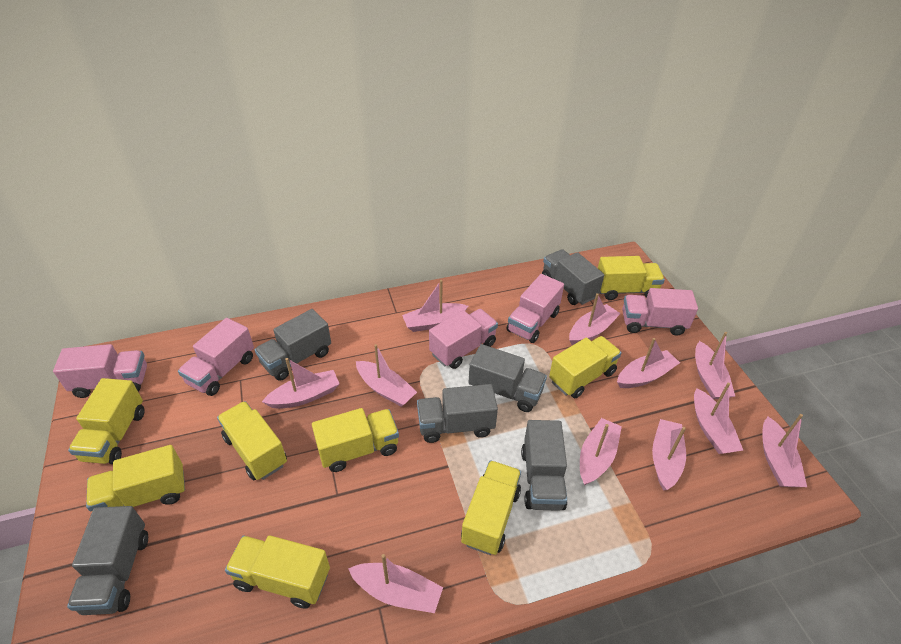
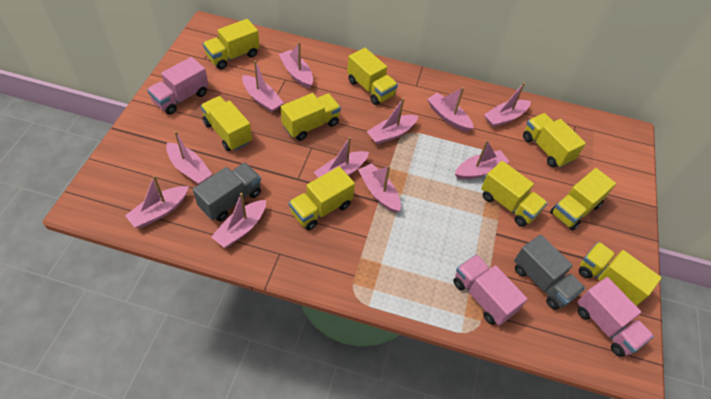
grey truck: [67,506,148,615] [255,309,331,381] [417,384,498,443] [468,344,547,412] [521,420,567,511] [542,249,604,305] = 6 -> [193,163,261,221] [514,235,585,310] = 2
pink truck: [53,344,147,398] [178,318,254,396] [429,309,498,369] [506,274,564,343] [622,288,698,336] = 5 -> [147,57,209,115] [453,254,527,326] [577,277,654,357] = 3
yellow truck: [68,378,145,464] [86,445,185,511] [217,401,287,481] [225,535,330,608] [312,408,399,472] [461,460,521,555] [549,336,621,398] [598,256,665,300] = 8 -> [201,96,252,151] [203,19,260,70] [281,93,341,141] [289,167,355,230] [347,48,398,105] [481,161,547,227] [523,113,586,168] [550,168,616,231] [579,242,661,306] = 9

